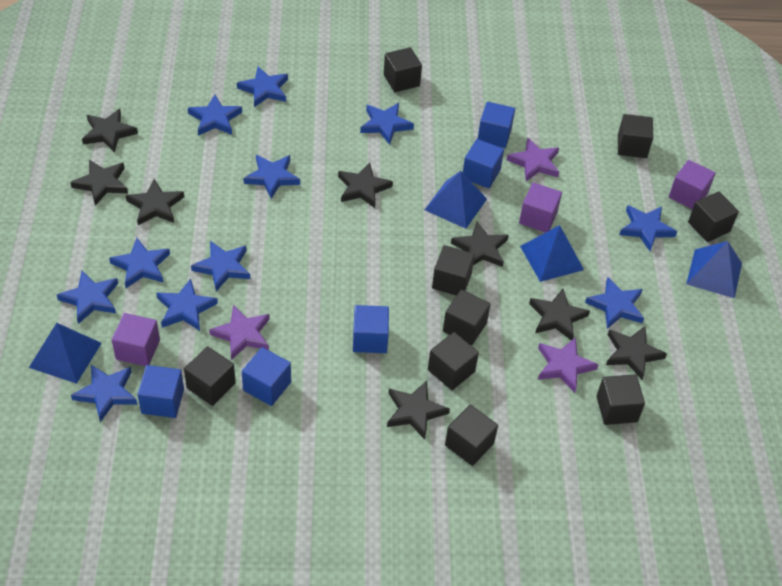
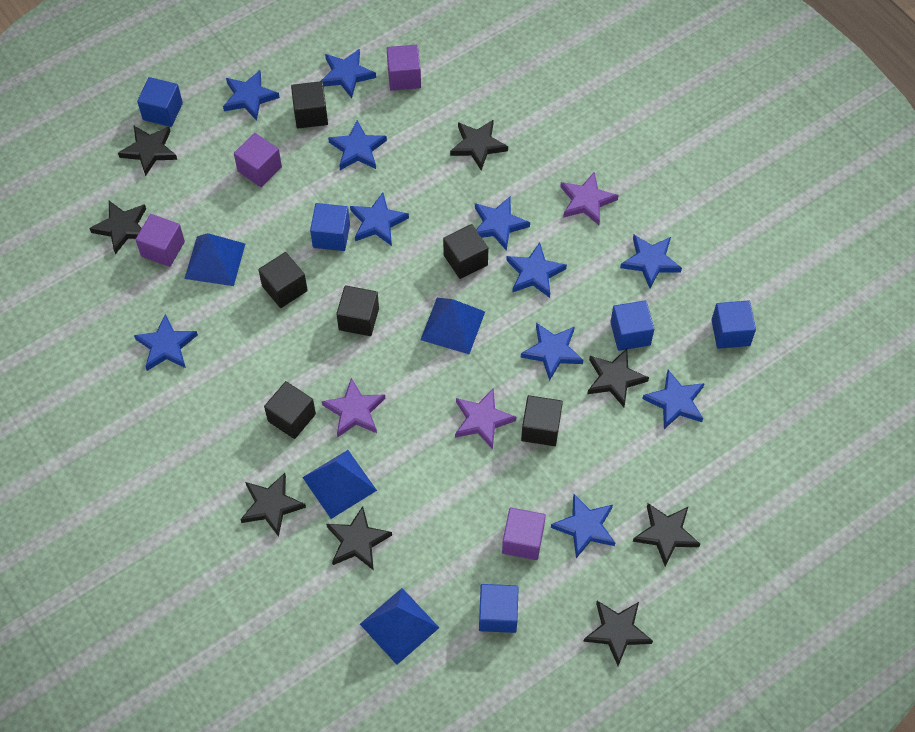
black cube: [184,346,236,406] [384,47,422,92] [428,332,479,390] [432,245,475,296] [443,289,491,345] [445,405,498,466] [596,374,645,425] [618,114,653,158] [688,191,739,242] = 9 -> [258,252,308,308] [264,381,316,439] [291,81,328,128] [336,285,379,336] [443,224,489,279] [521,395,563,446] = 6
purple cube: [112,313,160,366] [519,183,562,232] [669,160,716,209] = 3 -> [135,214,185,267] [234,133,282,187] [387,45,421,91] [502,508,546,560] = 4

